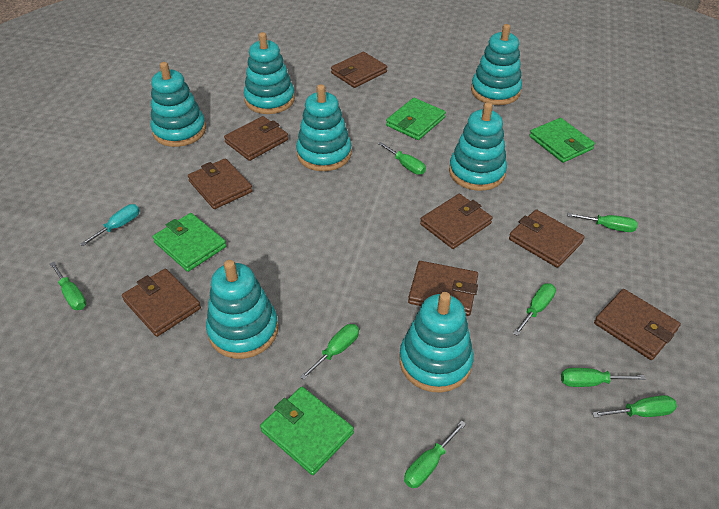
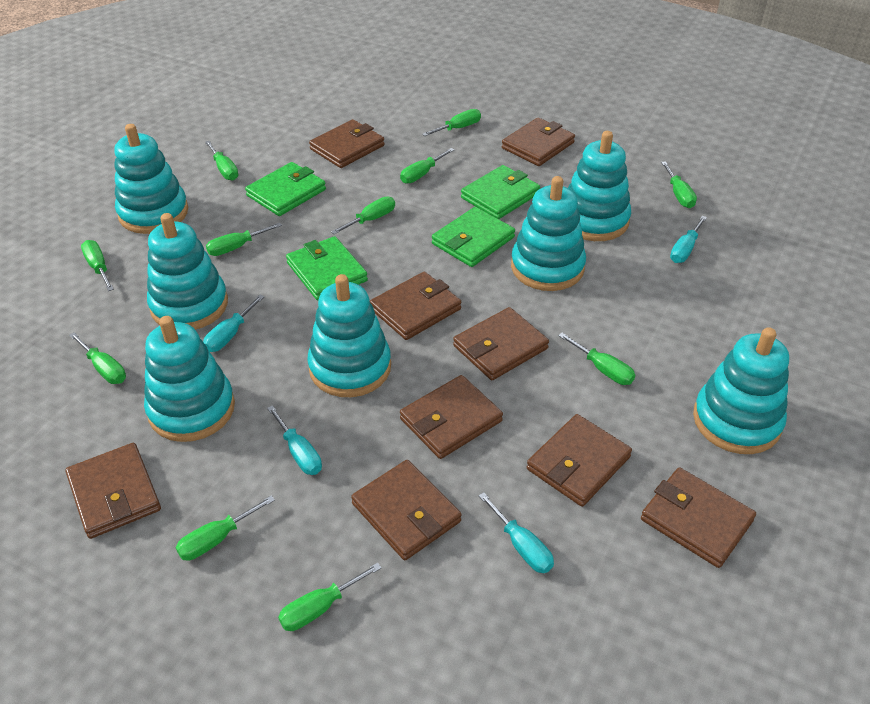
brown wallet: [122,269,201,337] [188,158,253,209] [224,116,288,161] [331,52,387,88] [408,261,478,316] [420,194,492,249] [509,209,585,268] [594,289,681,360] = 8 -> [65,443,161,539] [309,119,385,168] [351,460,462,560] [370,271,461,340] [400,375,503,459] [453,307,549,380] [502,118,575,166] [527,414,632,507] [641,467,756,568] = 9
green screwdriver: [50,262,86,310] [300,324,359,380] [378,142,426,175] [404,420,466,488] [513,283,556,336] [561,368,646,387] [567,213,638,232] [592,395,677,418] = 8 -> [69,332,126,384] [81,240,114,291] [176,495,275,561] [205,141,238,181] [206,223,282,256] [278,562,382,631] [331,197,395,234] [400,148,454,184] [422,109,481,136] [558,333,635,385] [661,161,697,208] = 11
turquoise screwdriver: [80,204,140,246] = 1 -> [203,295,265,352] [267,405,322,475] [478,492,554,573] [670,216,707,263] = 4

